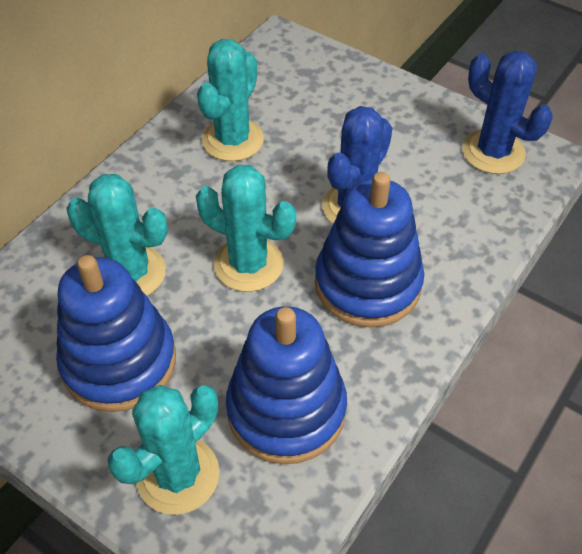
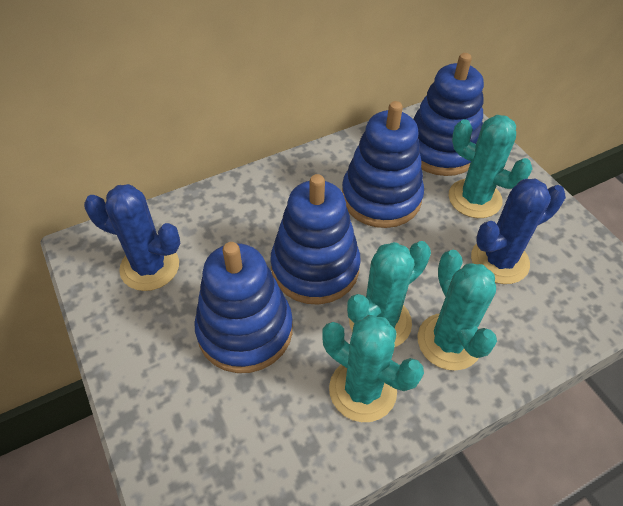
blue stacking toy: [56,255,176,412] [226,306,347,464] [315,172,424,328] = 3 -> [194,242,293,373] [270,174,361,305] [342,101,424,228] [413,53,484,176] = 4

